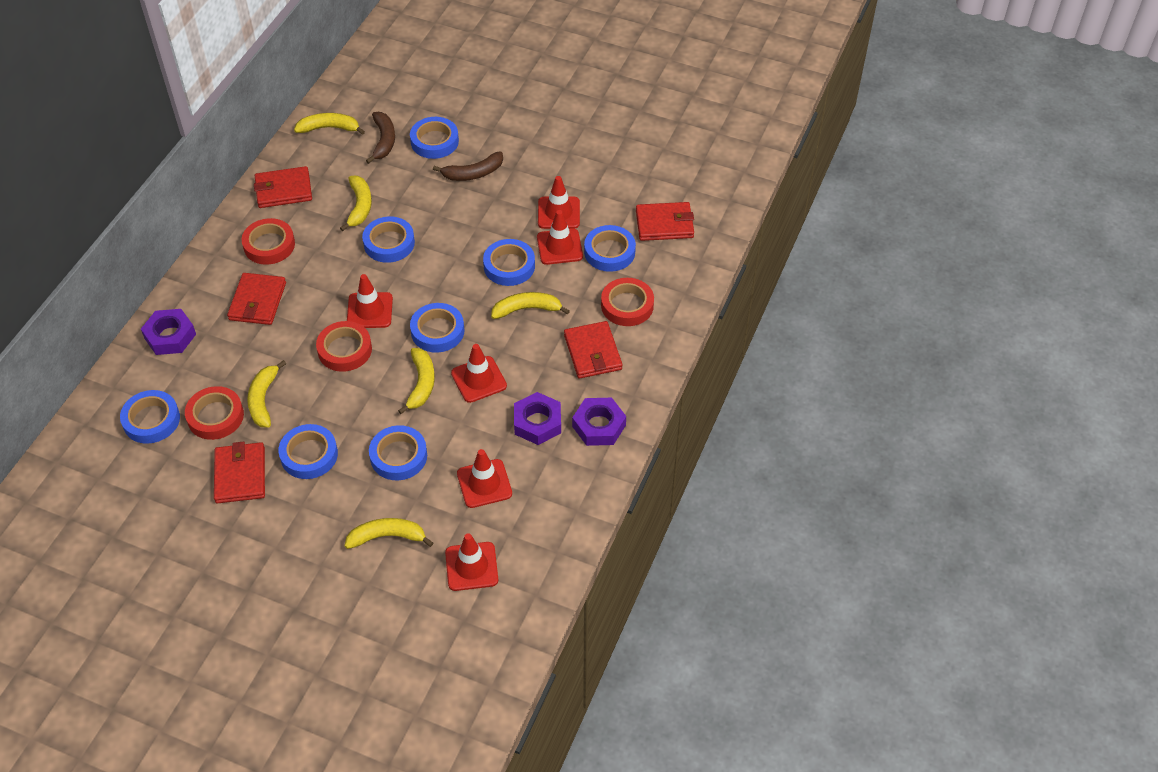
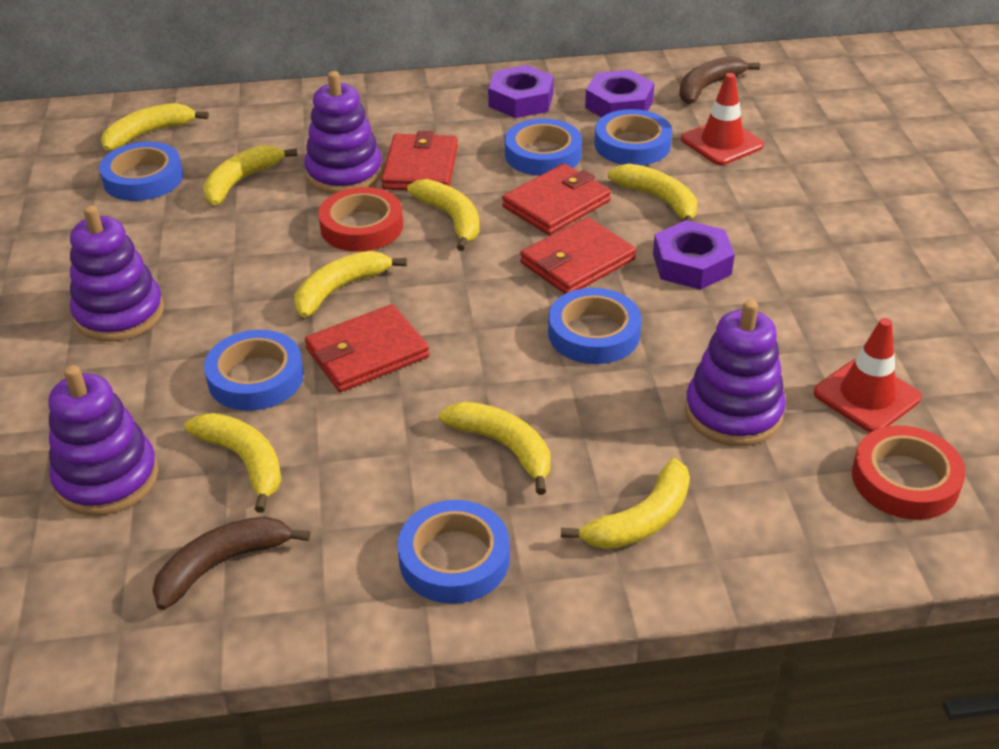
blue tape: [120,390,180,444] [279,424,338,479] [362,217,415,263] [369,425,427,480] [410,117,459,159] [410,303,464,353] [483,239,535,286] [584,225,636,272] = 8 -> [99,142,183,201] [204,330,304,411] [398,500,510,604] [505,119,582,176] [548,288,641,364] [595,109,672,165] = 6
purple stacking toy: none = 0 -> [48,365,158,516] [70,205,164,342] [304,71,383,194] [685,300,786,446] = 4
red tape: [185,386,244,440] [241,218,295,265] [316,321,372,372] [601,278,654,326] = 4 -> [318,187,403,252] [852,425,966,520] = 2
red traffic cone: [347,274,393,328] [445,533,498,591] [451,344,507,403] [457,449,512,508] [537,210,583,265] [538,176,580,229] = 6 -> [681,73,764,165] [814,318,921,432] = 2
red wallet: [214,442,265,503] [227,273,286,325] [254,166,312,208] [564,321,622,379] [636,202,694,241] = 5 -> [305,304,429,392] [381,131,458,190] [502,164,611,235] [520,217,636,294] = 4
yellow banana: [247,360,286,428] [294,113,365,135] [340,176,372,231] [344,518,433,549] [398,348,435,414] [491,292,570,319] = 6 -> [101,103,209,151] [184,413,282,513] [203,145,298,205] [294,251,407,318] [407,179,480,251] [439,401,550,495] [561,458,690,549] [608,164,697,221] = 8

